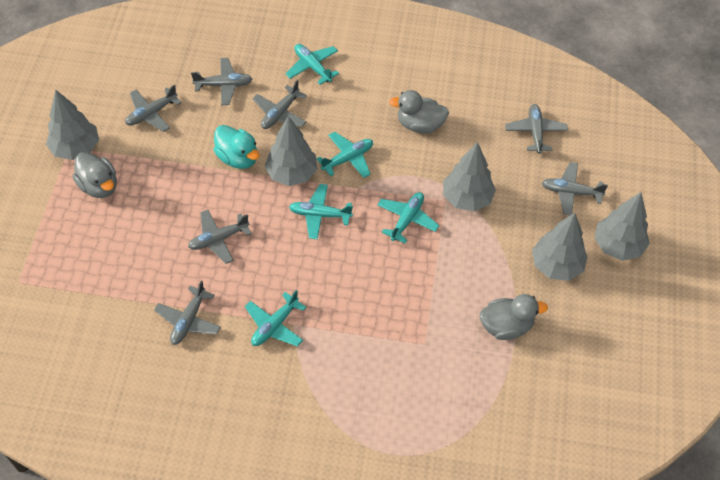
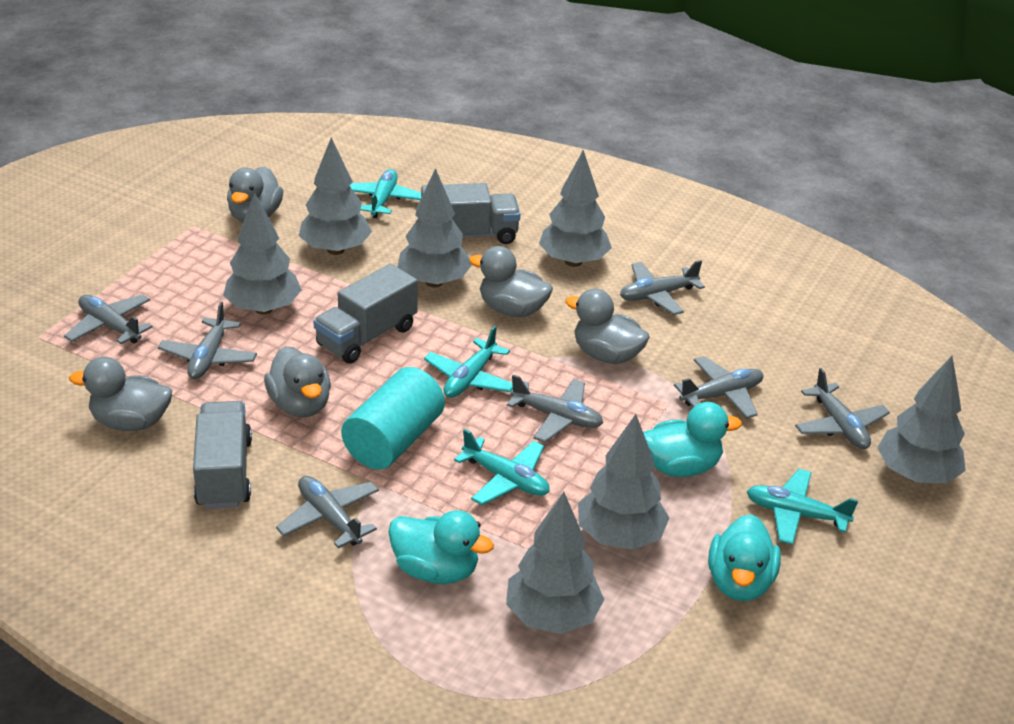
grey duck: [72,152,117,198] [389,90,449,134] [480,294,548,340] = 3 -> [69,357,172,431] [227,166,283,222] [264,346,331,418] [469,246,553,317] [565,289,650,364] = 5
grey tree: [46,90,99,160] [265,116,317,186] [443,142,496,211] [532,213,588,281] [595,192,650,261] = 5 -> [223,192,302,315] [299,137,372,255] [397,168,472,287] [506,492,604,634] [539,150,612,267] [578,414,670,550] [877,356,966,484] = 7
grey truck: none = 0 -> [193,401,252,509] [313,264,418,363] [421,183,520,244] = 3
turquoise cylinder: none = 0 -> [341,367,445,470] = 1
turquoise duck: [214,125,260,169] = 1 -> [388,510,494,584] [643,402,742,477] [708,514,781,601] = 3
turquoise plane: [245,290,306,347] [286,44,339,85] [289,184,353,239] [317,132,373,178] [377,192,439,243] = 5 -> [350,169,421,218] [424,326,513,398] [454,429,550,505] [747,469,858,545] = 4

